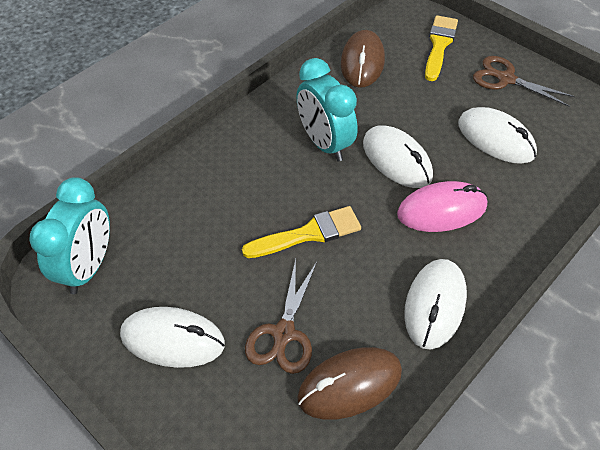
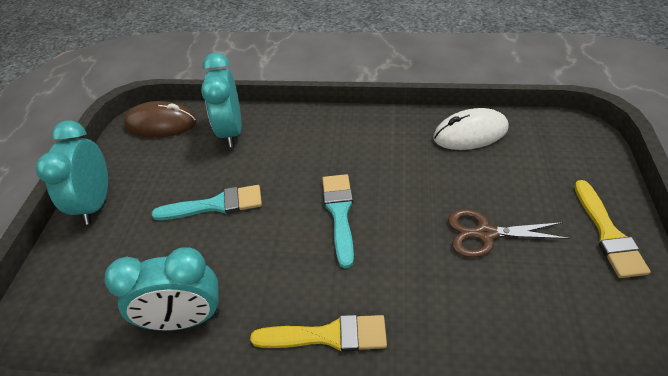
brown mouse: [297,347,402,420] [341,30,385,88] = 2 -> [124,101,196,138] = 1
brown scissors: [245,259,317,374] [473,56,575,107] = 2 -> [448,209,570,258] = 1
pink mouse: [397,181,487,232] = 1 -> none = 0
turquoise brush: none = 0 -> [152,185,262,220] [322,174,354,268] = 2
turquoise clock: [29,177,110,294] [296,58,358,161] = 2 -> [36,120,108,225] [105,247,219,331] [201,52,242,147] = 3
white mouse: [120,307,225,368] [363,125,433,188] [404,259,467,349] [458,107,537,164] = 4 -> [433,108,509,150] = 1

